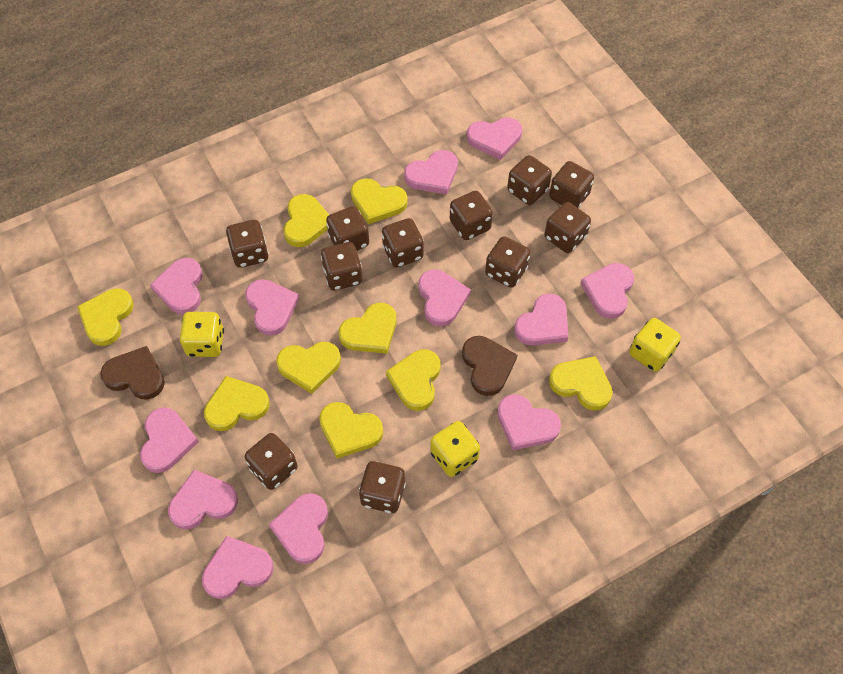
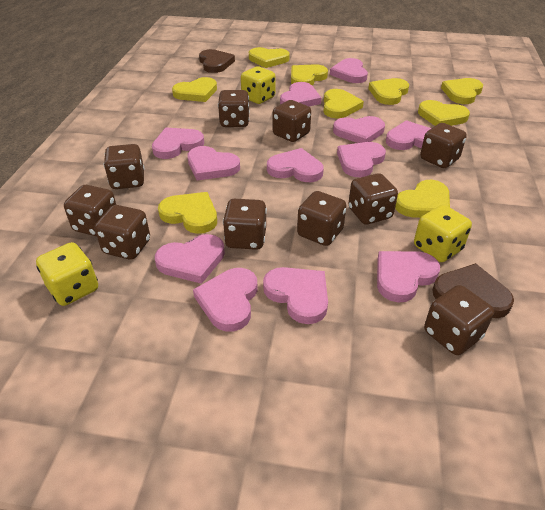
brown dice: [226,220,269,268] [244,433,298,490] [321,242,362,290] [326,206,369,251] [359,461,406,513] [382,218,424,268] [450,191,493,240] [485,236,530,288] [507,155,552,205] [545,202,591,253] [549,161,594,208] = 11 -> [64,185,116,237] [95,205,150,260] [104,144,145,189] [218,90,250,127] [223,199,267,250] [273,100,311,142] [297,191,346,246] [348,173,398,224] [420,123,467,168] [424,285,494,355] = 10

